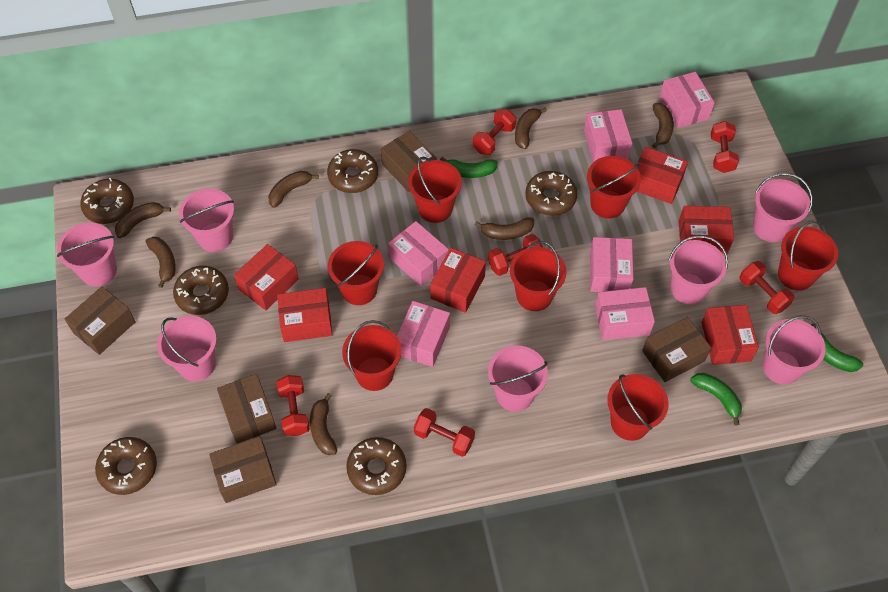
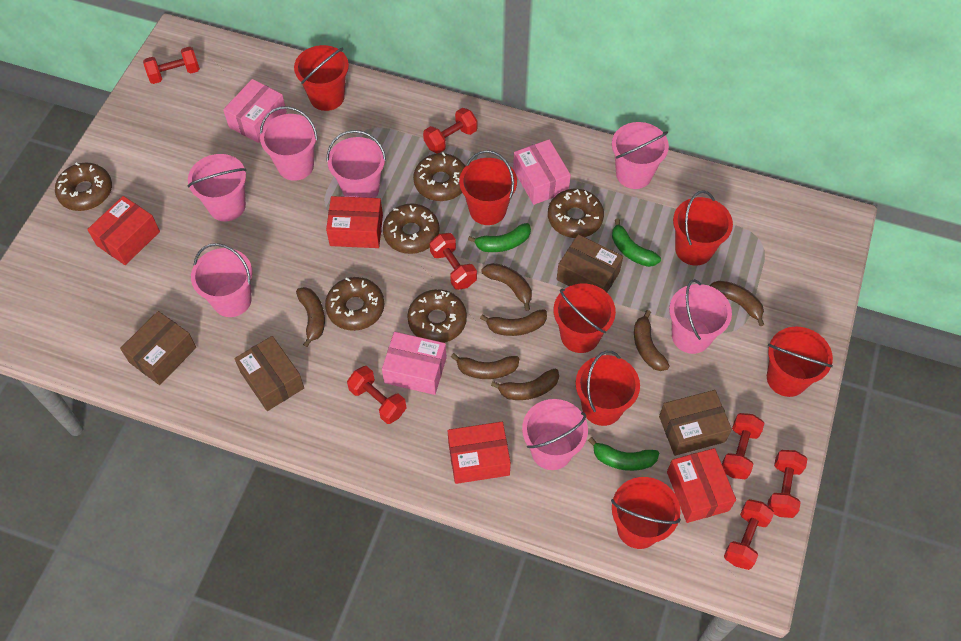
brown box: [65,286,136,355] [209,436,277,503] [217,374,277,444] [381,131,437,192] [642,317,711,382] = 5 -> [120,311,196,385] [234,336,304,411] [557,234,623,292] [659,390,732,456] = 4
pink box: [388,221,449,286] [397,301,450,367] [584,109,632,162] [590,237,634,292] [595,287,655,340] [660,72,715,128] = 6 -> [223,79,287,143] [382,332,447,395] [513,139,571,205] = 3
red box: [234,244,299,310] [277,288,333,342] [430,248,486,313] [636,147,688,204] [678,206,734,254] [701,305,759,365] = 6 -> [87,196,160,265] [326,196,383,248] [448,422,511,484] [667,448,736,523] = 4
red dumbbell: [277,375,310,436] [414,408,475,457] [473,109,516,155] [488,234,543,276] [711,121,739,173] [740,261,794,314] = 6 -> [143,47,200,84] [347,366,406,424] [423,108,477,153] [430,233,477,290] [722,413,765,479] [724,499,774,570] [767,450,807,518] = 7

